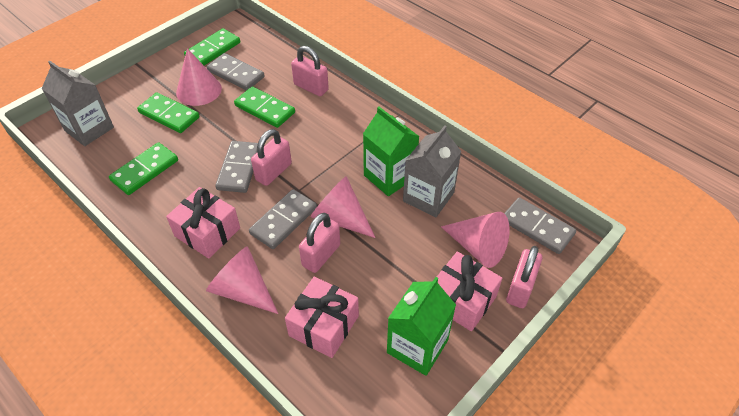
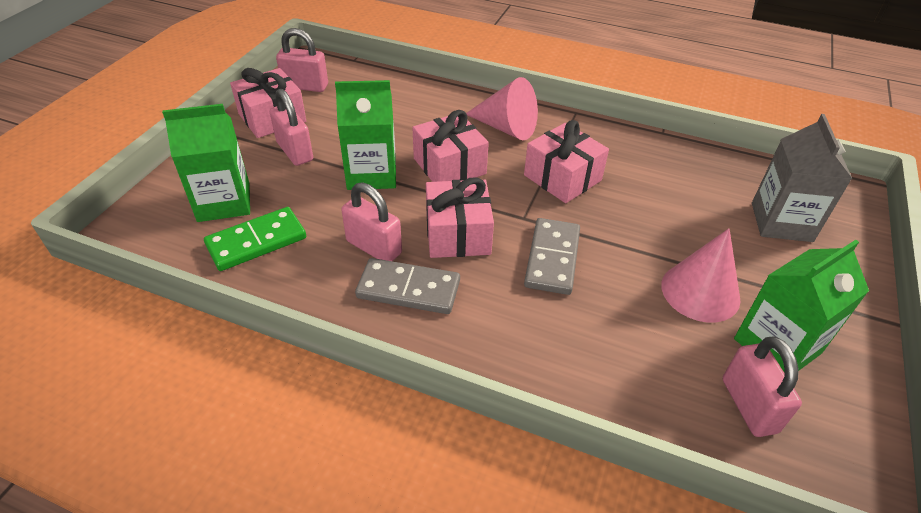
green carton: [363,106,420,196] [387,277,456,376] = 2 -> [162,104,250,222] [335,80,396,190] [734,240,869,373] = 3
green domino: [109,142,178,195] [137,92,200,133] [184,28,240,66] [234,86,295,128] = 4 -> [204,207,306,271] = 1
grey carton: [42,61,114,146] [403,125,461,217] = 2 -> [752,114,852,242] = 1
grey domino: [207,53,265,91] [215,141,258,193] [249,189,317,249] [504,197,576,254] = 4 -> [355,258,460,314] [524,218,580,295] = 2
pink cone: [176,48,222,106] [206,246,278,314] [310,176,375,238] [441,212,510,268] = 4 -> [466,77,538,140] [661,228,740,323] = 2
pink gift: [166,187,240,259] [285,277,359,358] [437,251,502,331] = 3 -> [230,68,306,138] [412,110,489,182] [426,177,494,258] [524,120,609,203] = 4

